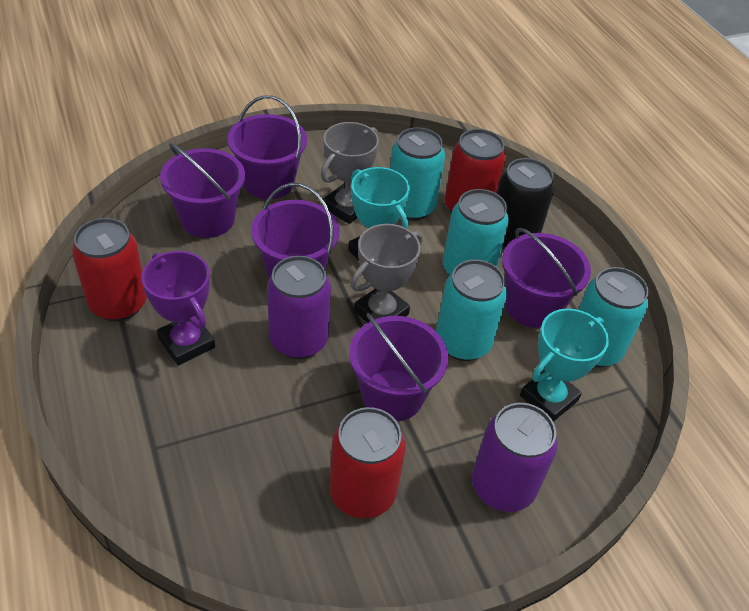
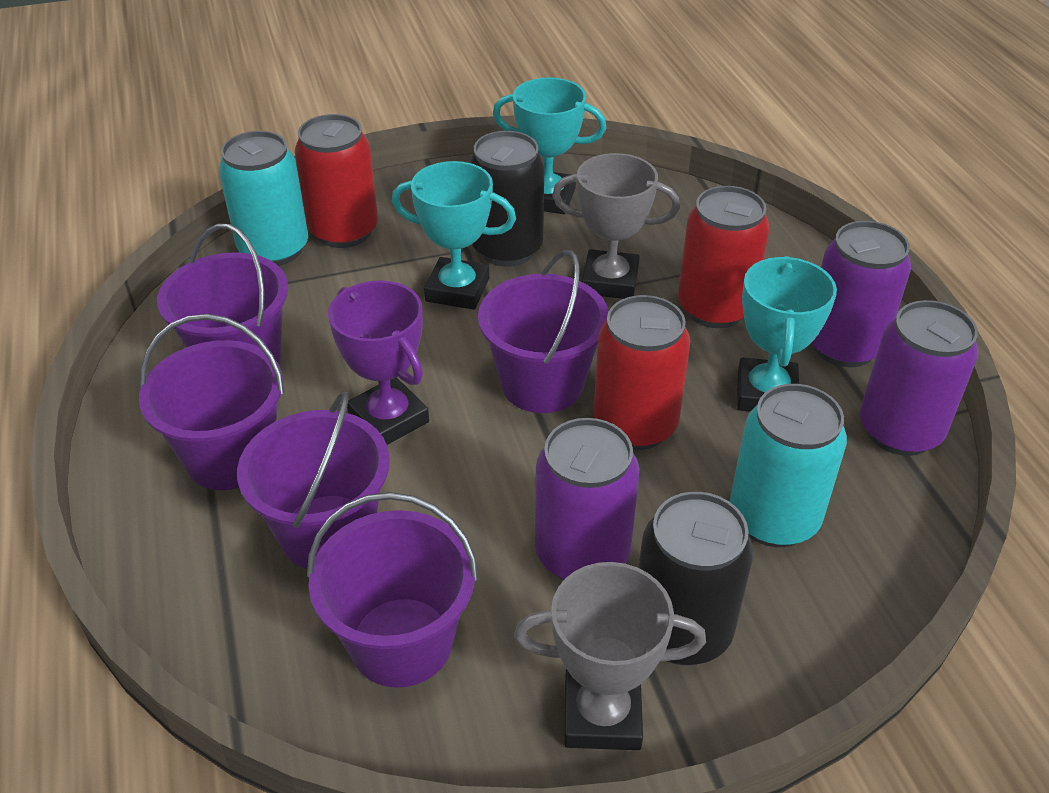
black can: [497,158,555,250] = 1 -> [469,131,544,267] [639,492,753,665] = 2
purple can: [267,256,331,359] [472,403,557,512] = 2 -> [535,418,639,580] [811,221,911,367] [860,300,978,456] = 3
turquoise can: [390,127,445,221] [436,260,507,361] [443,189,509,275] [578,267,649,367] = 4 -> [219,131,308,266] [730,384,847,547] = 2
turquoise trophy: [348,167,410,261] [520,309,609,422] = 2 -> [392,161,516,310] [493,77,606,214] [737,256,837,412] = 3

